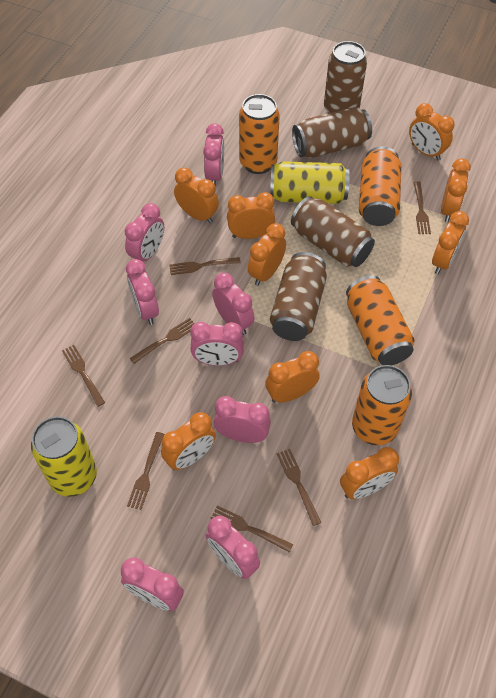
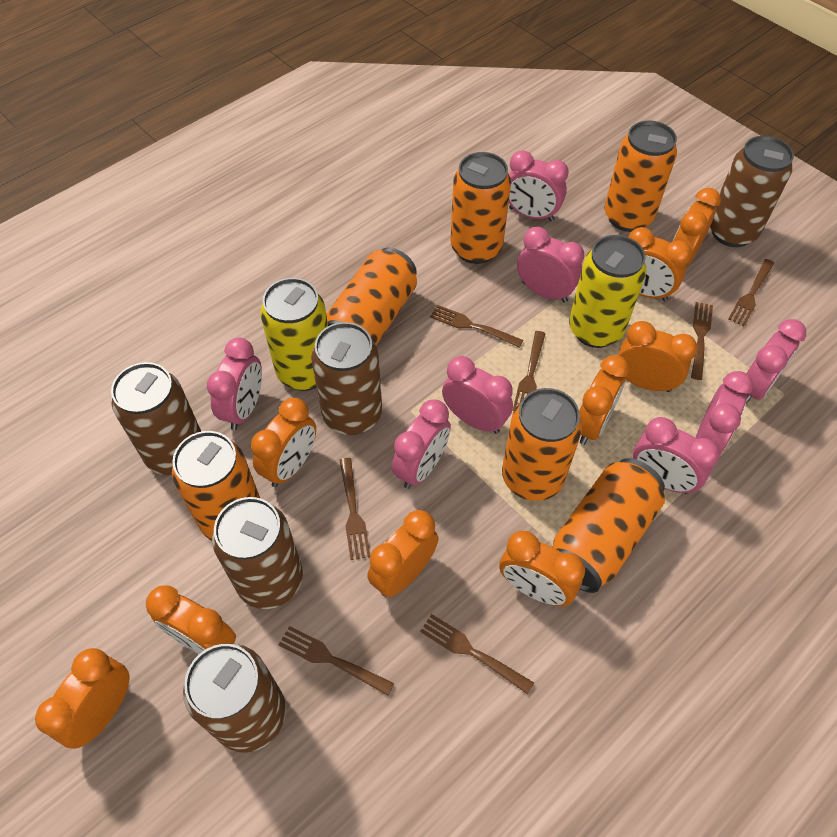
brown can: [270,252,327,341] [291,196,375,267] [292,107,372,158] [324,41,367,113] = 4 -> [111,362,201,475] [183,644,286,752] [212,497,303,609] [311,322,382,435] [710,136,794,247] = 5
orange can: [239,94,280,174] [346,275,414,365] [352,365,412,445] [359,146,401,226] = 4 -> [172,431,260,540] [326,248,417,345] [450,152,511,264] [502,388,582,501] [553,458,665,593] [604,121,677,232] = 6

